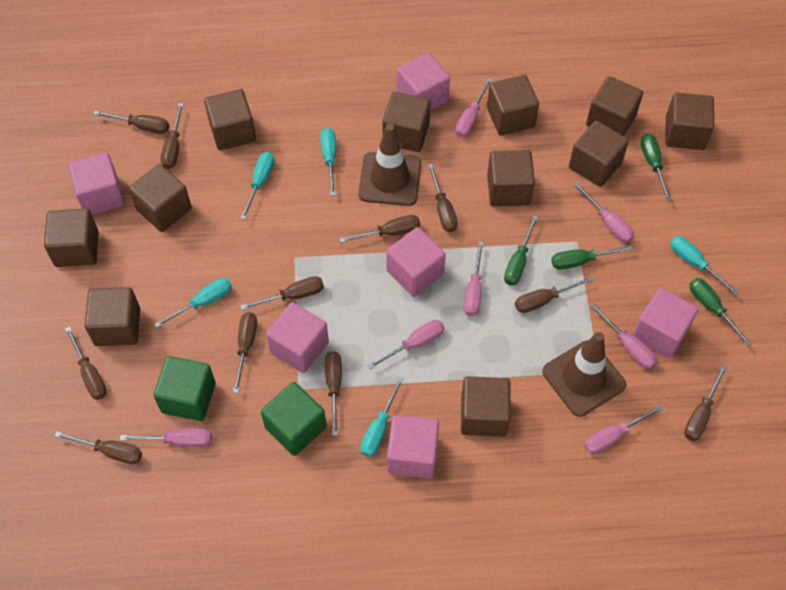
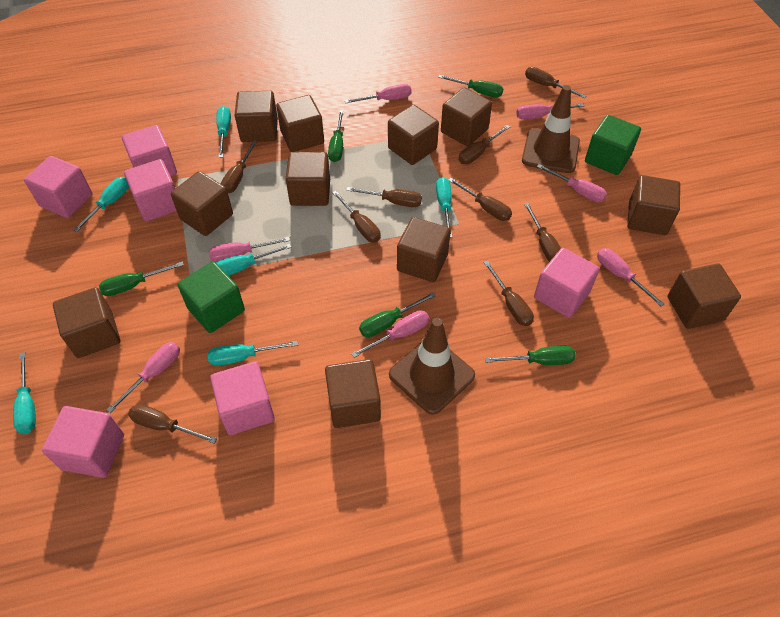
brown screwdriver: [54,431,142,464] [65,326,107,400] [94,111,169,134] [161,103,184,169] [233,312,257,393] [241,276,324,310] [325,351,342,436] [339,215,420,243] [428,164,458,232] [515,276,594,313] [684,365,727,441] = 11 -> [128,404,217,444] [221,140,258,193] [332,191,381,243] [346,187,422,207] [449,178,512,221] [459,125,510,164] [483,261,534,326] [524,203,561,262] [525,67,586,98] = 9
green screwdriver: [504,216,538,286] [551,245,634,270] [641,133,672,201] [690,278,752,346] = 4 -> [99,261,184,296] [328,110,344,162] [359,292,436,337] [438,75,504,98] [485,346,576,365] = 5
turquoise screwdriver: [154,278,232,328] [241,152,275,219] [320,128,336,196] [360,377,404,457] [670,236,739,295] = 5 -> [13,352,36,434] [73,177,129,232] [208,341,298,366] [216,106,231,158] [216,244,292,276] [436,177,452,238] = 6

